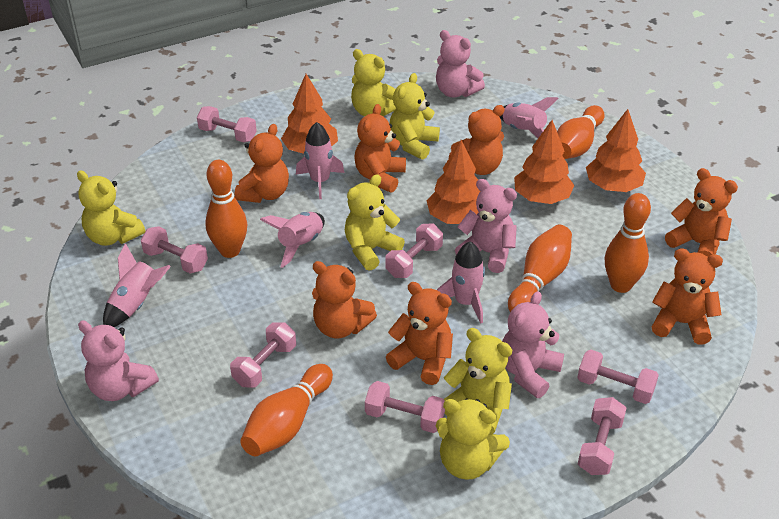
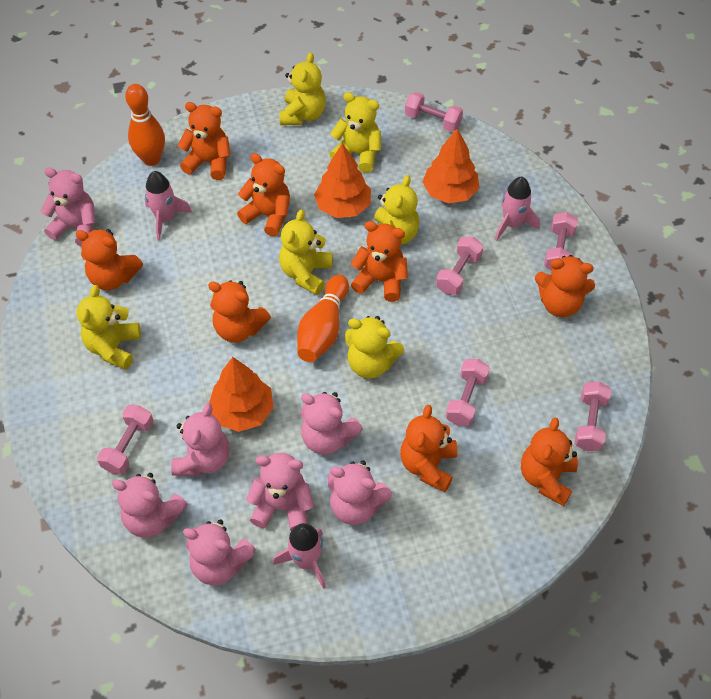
orange bowling pin: [205,160,247,258] [240,364,333,456] [508,225,572,312] [557,105,605,159] [605,193,651,293] = 5 -> [125,84,165,166] [297,275,349,362] = 2
orange teddy bear: [235,124,289,203] [312,261,377,339] [354,104,406,193] [386,282,453,385] [449,105,505,175] [652,248,723,344] [665,168,738,257] = 7 -> [76,229,143,290] [178,102,231,180] [208,280,271,343] [237,153,290,236] [351,221,408,302] [400,405,457,492] [521,418,578,506] [535,255,595,317] = 8
orange tree: [281,74,338,154] [426,140,481,224] [514,120,575,204] [586,109,646,192] = 4 -> [209,357,274,432] [314,143,371,218] [423,128,479,204] = 3
pink dumbbell: [141,226,208,274] [197,106,257,142] [230,322,296,388] [365,381,445,433] [386,223,443,278] [577,350,659,404] [578,397,627,475] = 7 -> [97,405,154,475] [405,92,463,132] [436,237,484,295] [446,359,490,426] [544,212,578,271] [574,381,611,451] = 6
pink rocket: [103,243,171,327] [260,212,325,268] [296,122,344,199] [437,241,485,324] [500,97,559,138] = 5 -> [145,171,192,240] [273,523,326,589] [495,177,540,241] = 3
pink teddy bear: [78,320,159,401] [436,30,485,97] [455,179,517,273] [502,291,564,398] = 4 -> [41,167,95,246] [112,473,188,538] [171,403,230,476] [183,519,256,585] [246,453,314,531] [300,392,363,455] [328,460,392,525] = 7

